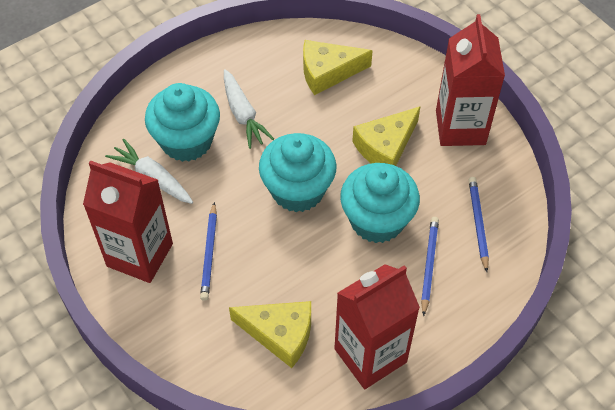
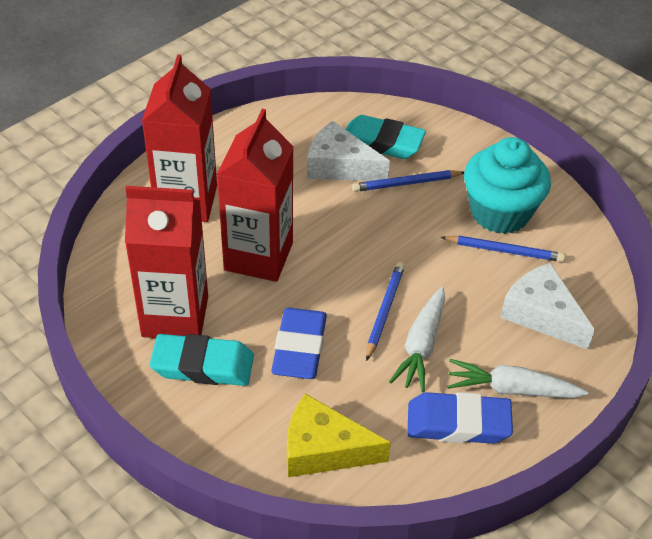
blue eraser: none = 0 -> [271,308,327,379] [408,392,513,444] = 2
turquoise cupcake: [145,83,220,162] [259,133,336,212] [340,163,420,243] = 3 -> [464,137,551,234] = 1
turquoise eraser: none = 0 -> [150,334,254,386] [345,115,426,159] = 2
white cheese: none = 0 -> [307,121,390,181] [500,263,595,350] = 2
yellow cheese: [229,301,311,368] [303,40,373,95] [352,107,420,166] = 3 -> [287,393,391,477] = 1

